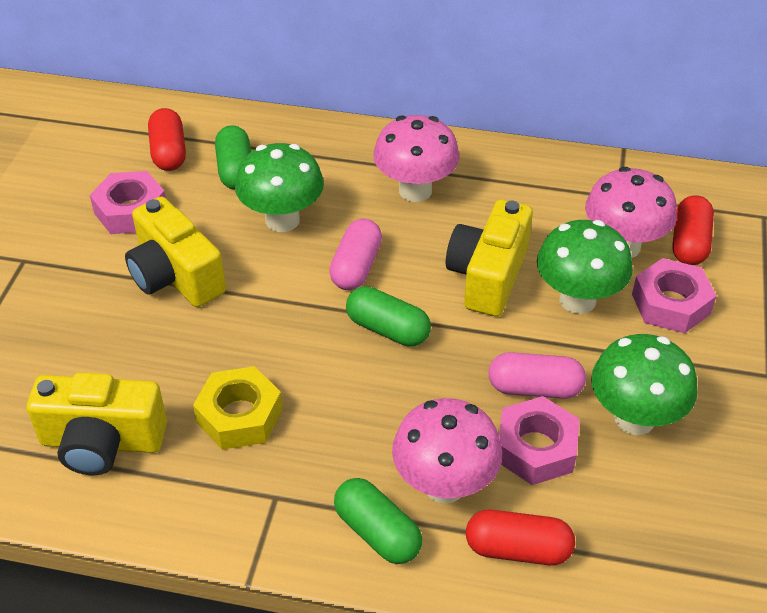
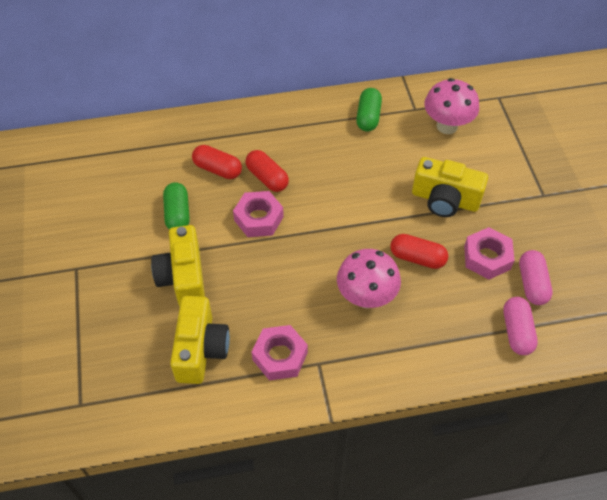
green capsule: [215,125,251,190] [334,478,422,564] [346,286,431,346] = 3 -> [163,182,190,229] [356,88,382,131] = 2
green mushroom: [235,143,324,232] [537,220,633,314] [591,334,697,435] = 3 -> none = 0
pink mushroom: [373,115,460,202] [392,398,502,504] [585,167,677,258] = 3 -> [337,249,401,308] [424,78,479,134] = 2
yellow nut: [193,366,283,450] = 1 -> none = 0

